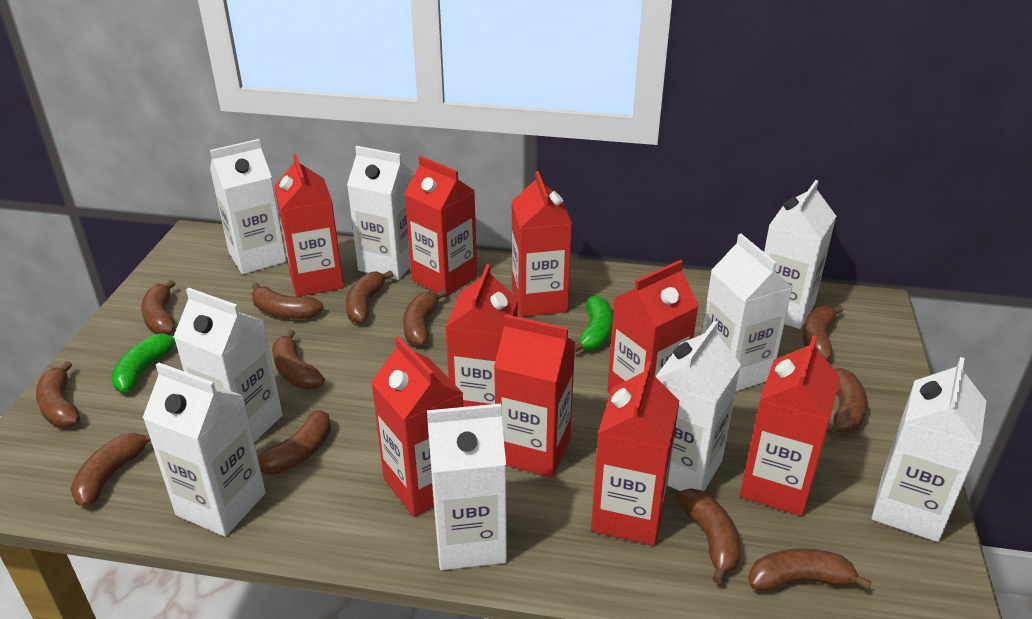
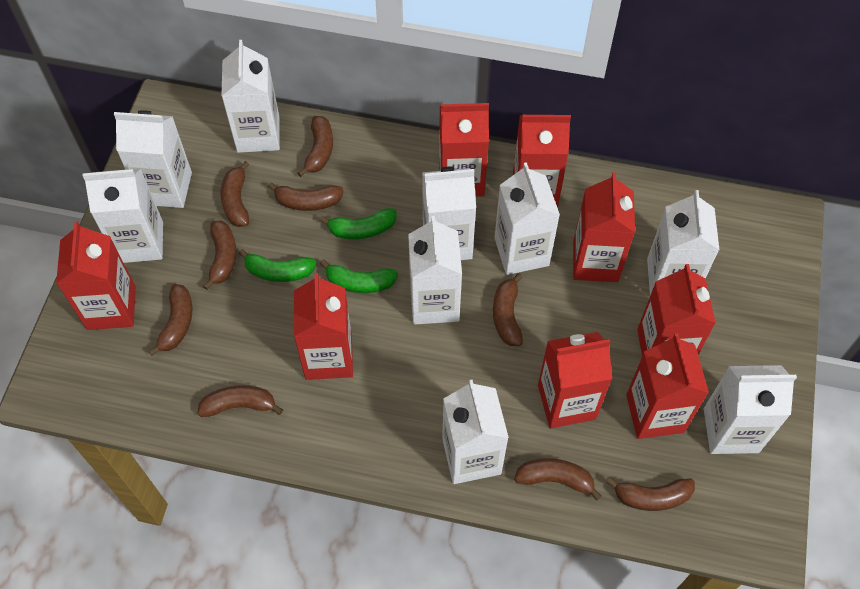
brown banana: [36,361,80,427] [70,433,151,507] [141,280,176,335] [252,283,324,319] [258,410,331,474] [272,330,325,389] [346,270,394,324] [403,290,447,347] [676,488,741,584] [749,548,872,592] [802,305,843,360] [827,368,867,436] = 12 -> [148,284,192,356] [197,385,283,417] [203,221,237,290] [221,161,249,227] [268,182,344,211] [297,116,333,177] [493,273,523,346] [514,458,601,501] [606,477,695,511] = 9
green banana: [111,333,175,393] [575,295,613,353] = 2 -> [239,249,316,282] [320,208,396,239] [320,259,398,293] = 3
red carton: [274,154,344,297] [371,336,463,517] [404,156,477,297] [445,264,518,407] [494,314,576,478] [512,171,572,317] [591,361,679,546] [607,260,699,393] [740,335,841,516] = 9 -> [56,221,136,330] [294,273,353,380] [439,103,489,196] [513,115,571,207] [538,332,612,428] [573,172,635,282] [626,333,709,439] [637,264,716,356] = 8

